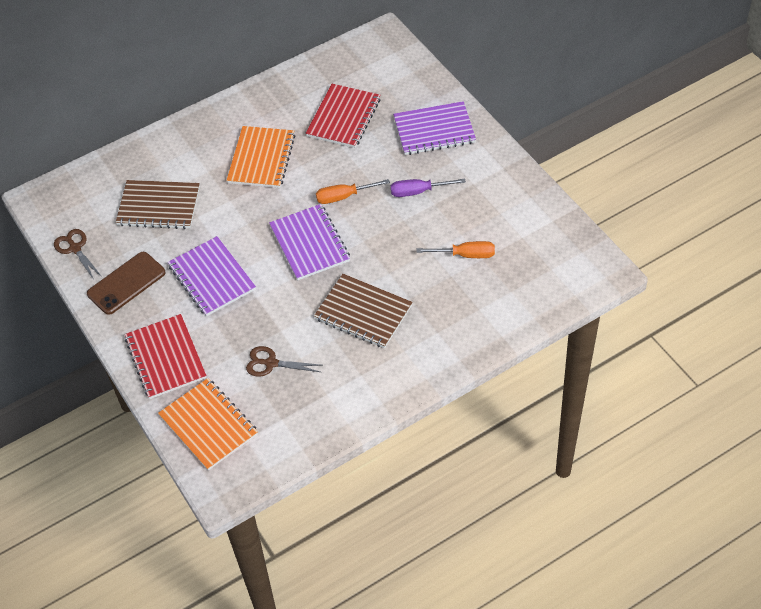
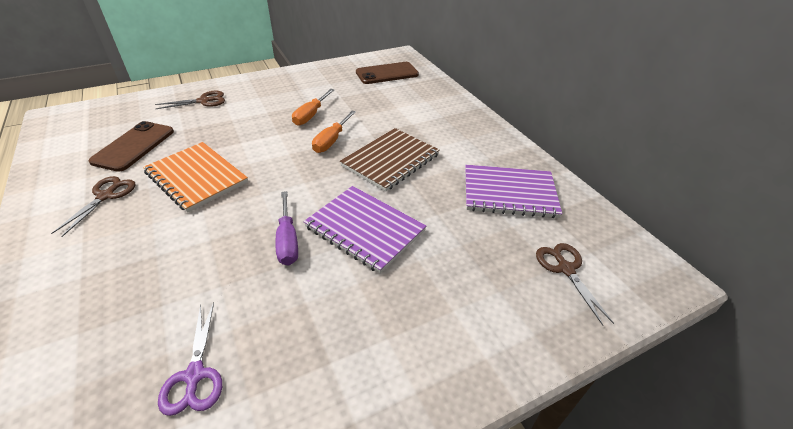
brown notebook: [116,180,200,229] [314,274,413,348] = 2 -> [340,128,440,192] = 1
brown phone: [87,252,165,315] = 1 -> [88,121,174,172] [356,62,419,84] = 2
brown scissors: [54,229,102,280] [246,346,320,377] = 2 -> [51,176,135,237] [155,91,225,109] [536,243,614,326] = 3
orange notebook: [158,378,258,471] [226,126,295,188] = 2 -> [143,142,248,213] = 1
purple notebook: [168,236,256,316] [269,204,350,280] [393,101,476,155] = 3 -> [303,186,426,274] [465,165,562,218] = 2
purple scissors: none = 0 -> [158,302,222,416] = 1
red notebook: [125,314,206,399] [306,84,380,148] = 2 -> none = 0

